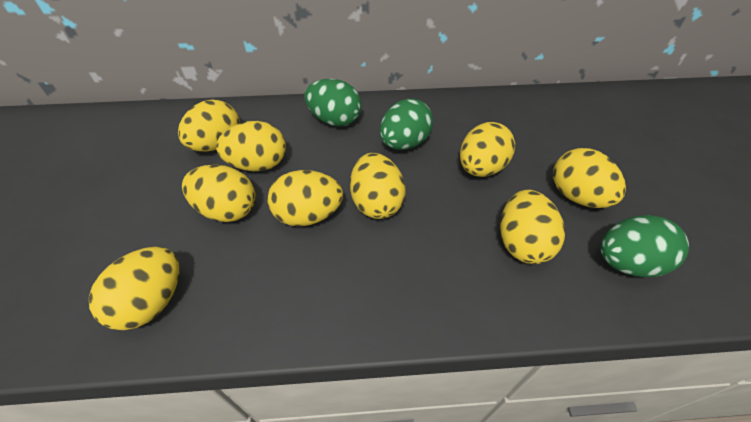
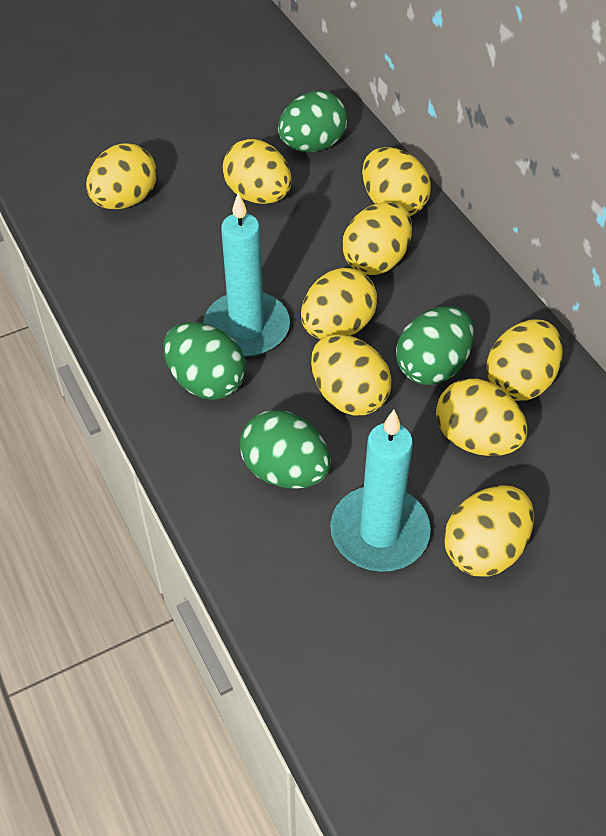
green egg: [304,79,361,127] [380,99,433,150] [600,215,689,277] = 3 -> [163,322,246,400] [240,410,331,489] [278,91,348,152] [396,306,474,385] = 4
turquoise candle: none = 0 -> [203,192,290,357] [330,410,431,572] = 2

